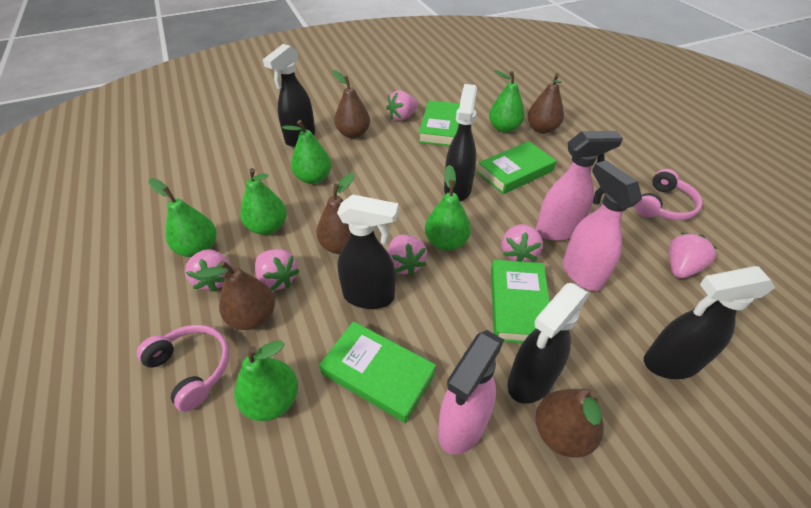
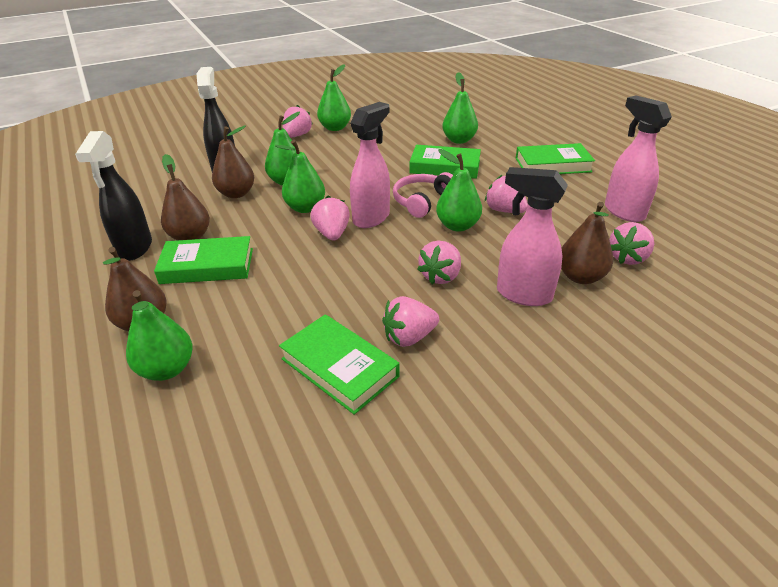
black spray bottle: [263,44,315,147] [337,194,398,309] [444,84,477,201] [508,283,590,404] [644,266,775,379] = 5 -> [75,131,152,261] [196,67,235,172] = 2
brown pear: [195,261,275,330] [316,173,355,254] [332,70,370,139] [528,73,564,134] [536,389,604,458] = 5 -> [103,247,167,331] [161,154,210,240] [212,125,254,198] [561,202,613,284] = 4
pink headphones: [137,325,229,412] [635,169,703,220] = 2 -> [393,172,453,218] = 1

